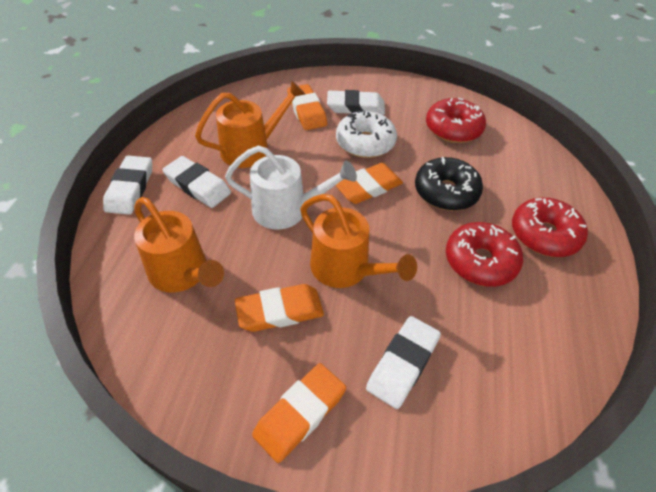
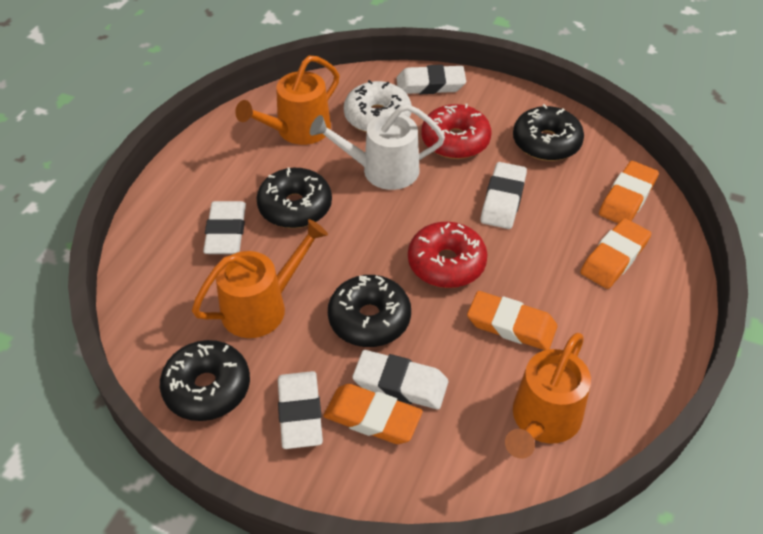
black donut: [415,157,483,211] = 1 -> [160,340,250,421] [257,167,332,228] [328,275,411,347] [513,104,584,161] = 4
red donut: [426,98,486,143] [446,222,523,287] [512,198,588,257] = 3 -> [408,222,487,288] [421,104,491,159] = 2
white eraser: [103,156,152,215] [162,156,231,208] [327,90,385,115] [366,316,441,409] = 4 -> [203,201,246,254] [278,371,323,449] [352,350,448,409] [397,65,466,94] [481,162,527,229] = 5

